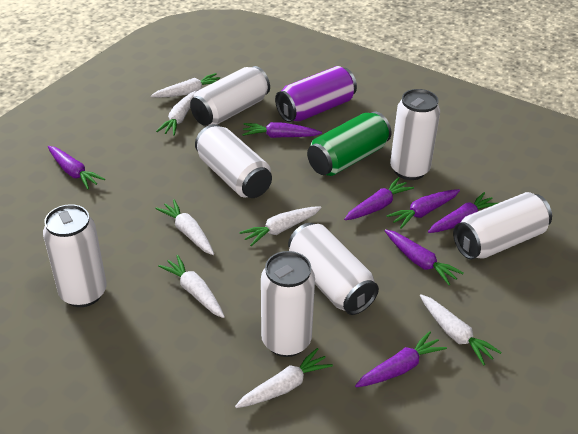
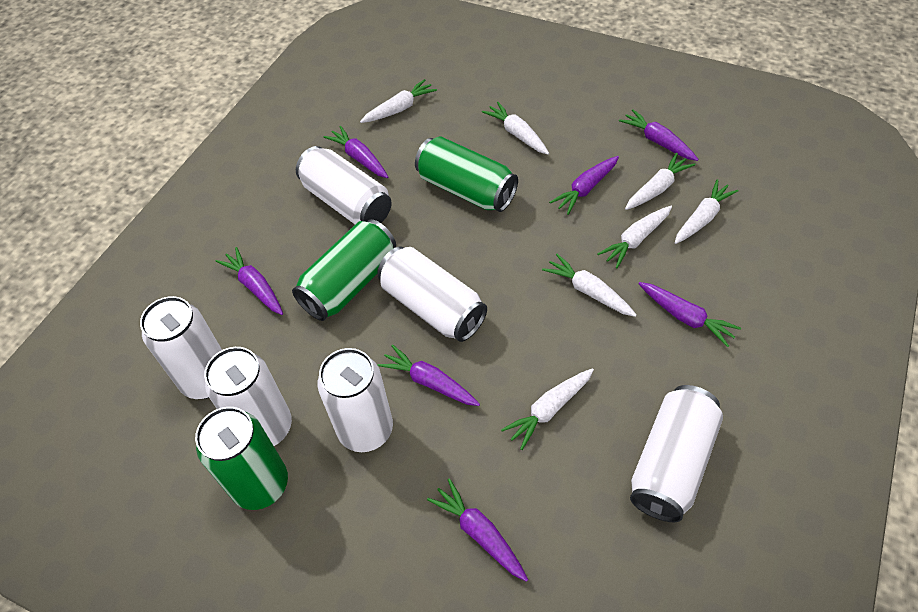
green can: [307,111,392,176] = 1 -> [195,407,288,510] [292,219,396,321] [415,136,518,212] = 3
purple can: [275,66,357,122] = 1 -> none = 0
white can: [43,204,107,307] [190,66,270,126] [195,124,272,198] [261,251,315,357] [288,223,379,315] [390,89,440,180] [453,192,552,260] = 7 -> [140,296,222,399] [204,347,292,446] [296,146,392,224] [318,348,393,452] [377,246,487,342] [630,385,723,522] = 6

